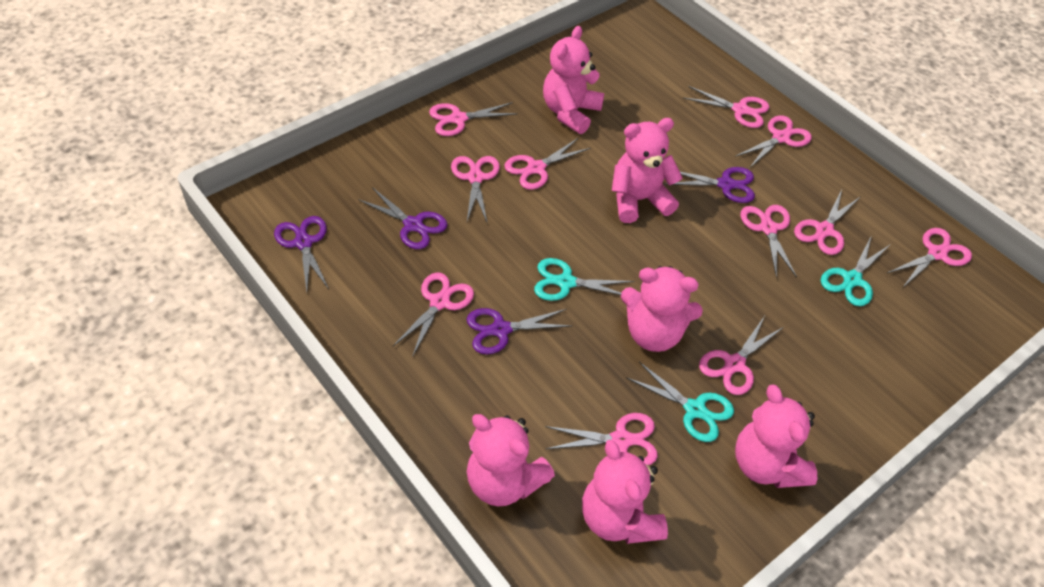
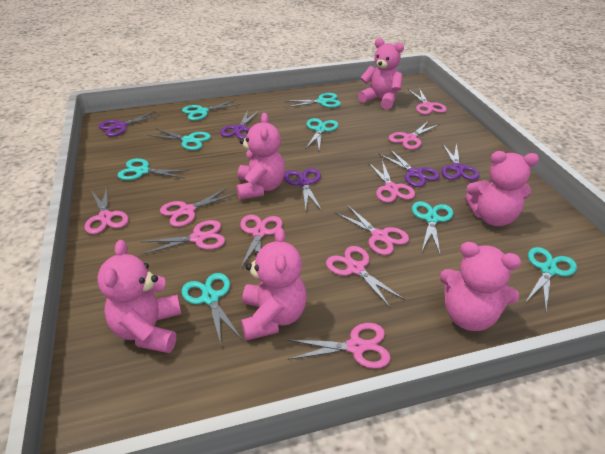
pink scissors: [393,273,474,355] [429,102,518,136] [451,156,500,222] [504,138,591,190] [545,413,658,465] [683,86,769,128] [699,317,784,395] [735,115,812,167] [740,205,797,278] [794,190,860,255] [887,228,972,287] = 11 -> [84,187,129,234] [140,220,225,255] [160,187,236,227] [240,215,282,269] [287,323,391,369] [326,246,405,309] [336,205,409,255] [368,160,415,203] [389,121,440,150] [408,88,447,114] = 10
purple scissors: [274,216,329,292] [358,187,448,249] [466,308,571,354] [665,167,755,203] = 4 -> [99,111,160,136] [220,110,260,139] [284,168,322,211] [379,149,440,187] [441,143,479,180] = 5
turquoise scissors: [534,258,635,301] [627,362,734,442] [821,235,891,306] = 3 -> [118,158,190,180] [148,128,211,150] [181,273,242,348] [182,100,240,121] [287,93,341,108] [306,118,339,150] [412,201,453,254] [525,247,577,310] = 8

